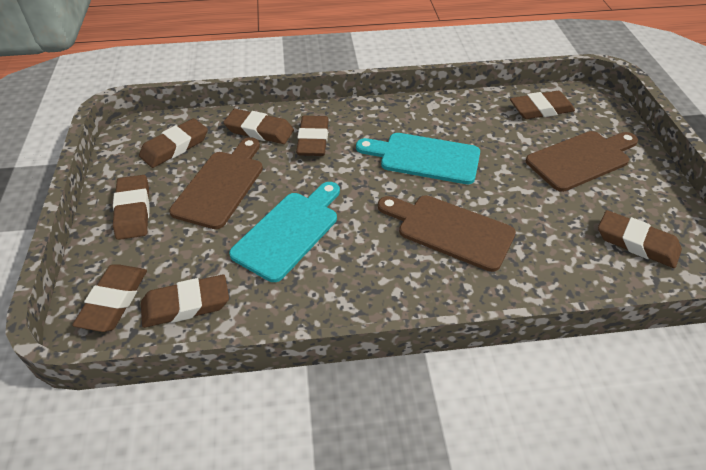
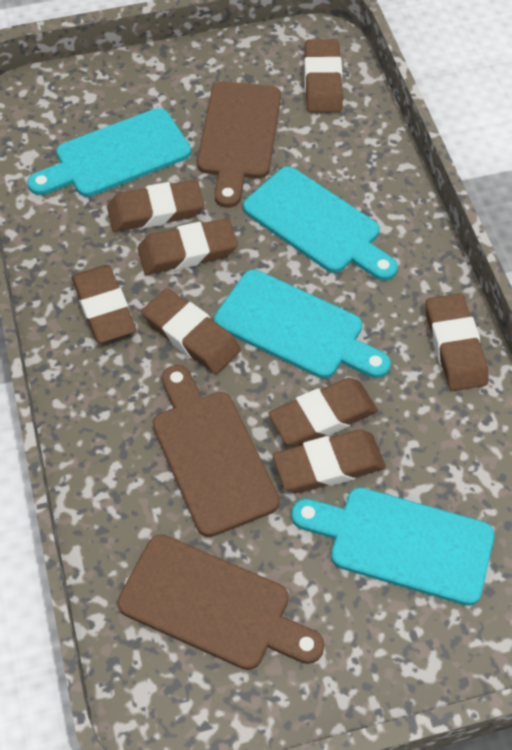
turquoise cutting board: [229,182,340,282] [356,133,480,184] = 2 -> [27,108,191,197] [214,270,391,379] [243,167,398,281] [291,487,494,606] = 4

